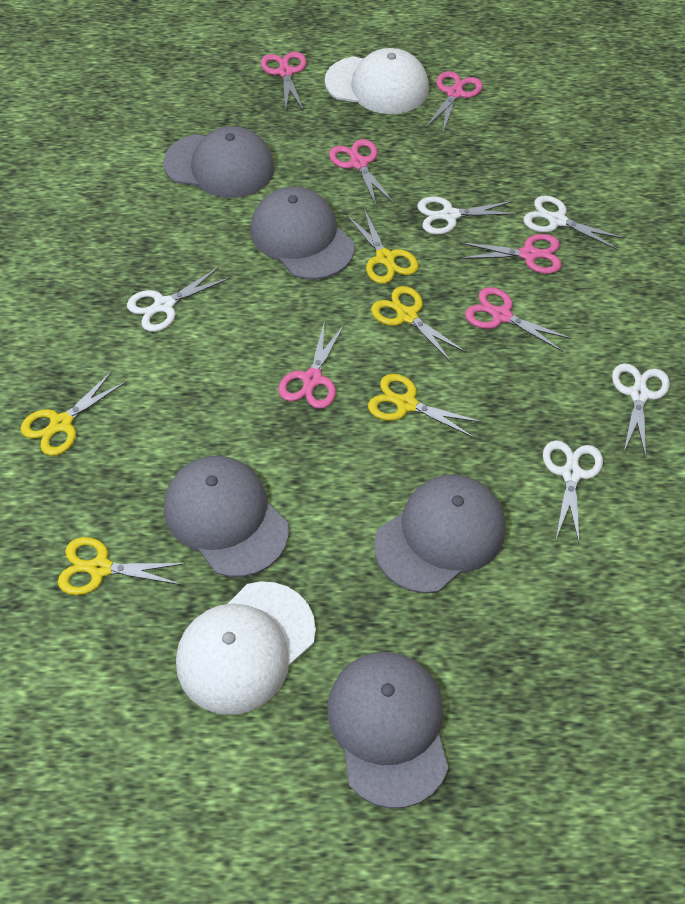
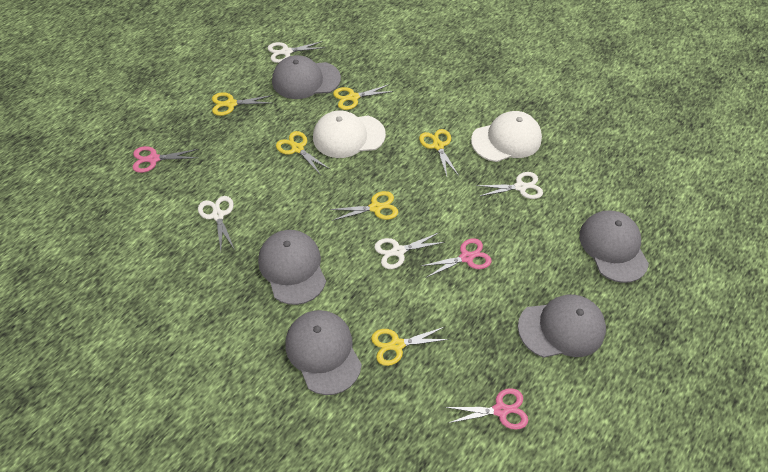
pink scissors: [261,52,307,111] [279,320,344,409] [329,139,394,208] [426,71,483,132] [460,234,562,274] [465,287,572,352] = 6 -> [133,146,198,173] [421,238,491,278] [445,388,528,430] = 3
white scissors: [127,267,230,332] [417,197,518,235] [523,195,625,250] [543,440,603,542] [612,363,670,458] = 5 -> [198,196,235,251] [268,41,323,63] [374,232,445,269] [476,172,543,199] = 4
yellow scissors: [20,371,127,456] [58,537,186,595] [347,209,418,284] [368,374,482,438] [371,286,466,362] = 5 -> [212,92,272,116] [276,131,331,175] [329,191,398,221] [333,84,394,110] [371,327,450,366] [419,129,459,176] = 6

